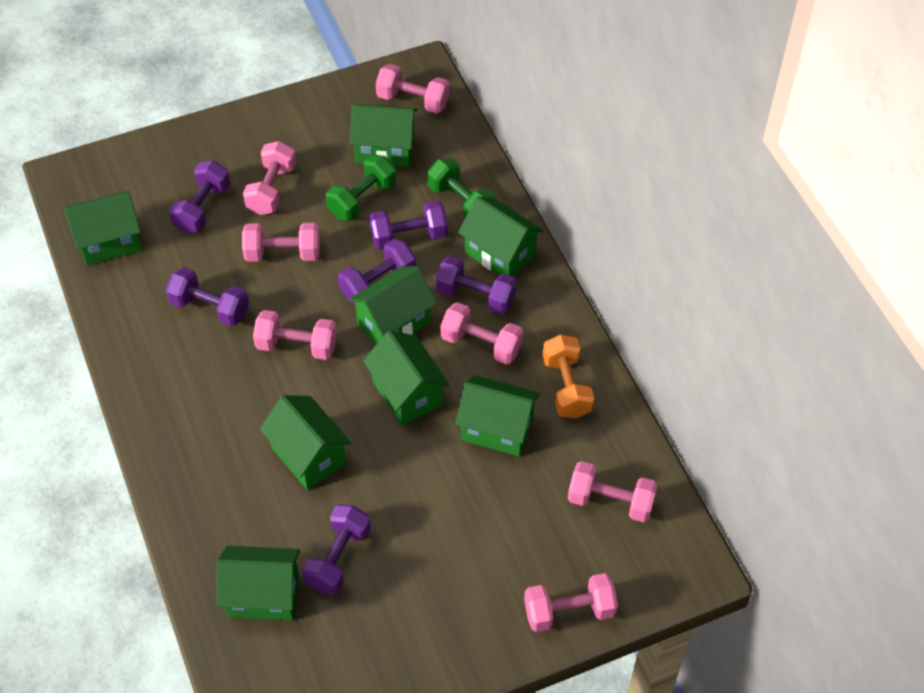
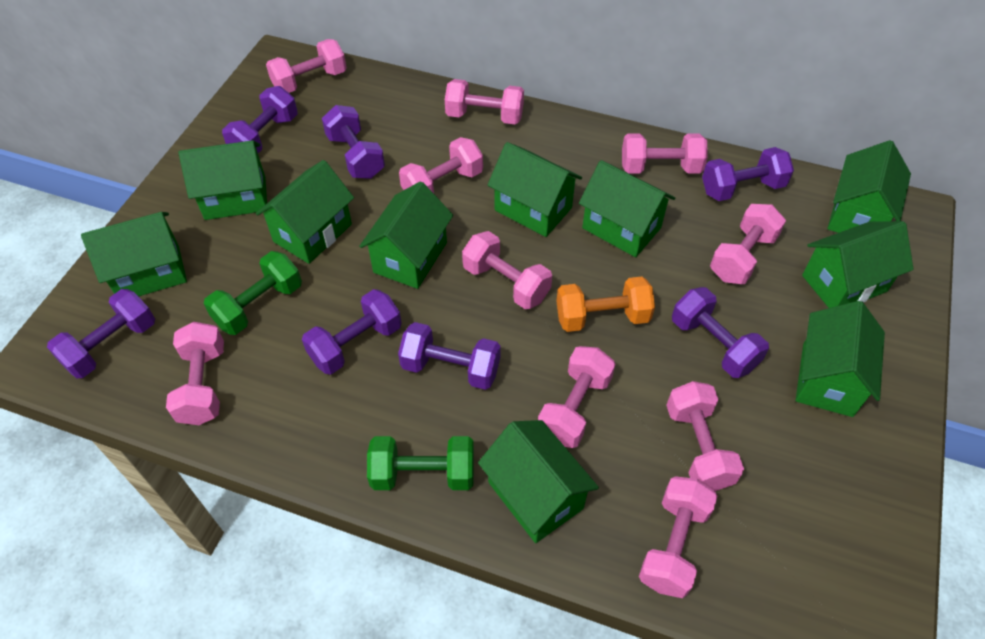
green house: [65,191,142,265] [217,546,300,620] [260,395,351,490] [349,266,437,344] [350,104,418,167] [363,330,449,425] [455,375,540,456] [458,196,544,277] = 8 -> [81,212,187,297] [179,140,267,220] [256,160,354,264] [359,181,453,289] [478,420,599,543] [487,142,582,237] [579,160,675,257] [796,301,885,417] [802,221,914,308] [827,140,911,233] = 10
pink dumbbell: [242,223,320,262] [243,141,296,215] [253,310,337,360] [376,64,450,114] [441,302,524,365] [524,573,618,632] [568,461,657,522] = 7 -> [166,322,224,425] [266,39,347,93] [399,137,483,193] [445,79,524,124] [462,231,552,309] [538,346,615,448] [622,133,708,174] [639,476,718,598] [666,381,744,491] [710,204,786,284] = 10
purple dumbbell: [166,267,249,327] [168,160,230,233] [302,504,371,595] [338,239,416,304] [369,201,448,250] [435,256,517,314] = 6 -> [47,289,155,378] [222,86,298,153] [302,289,402,374] [322,105,385,179] [398,322,501,390] [672,287,769,378] [702,147,794,201] = 7

